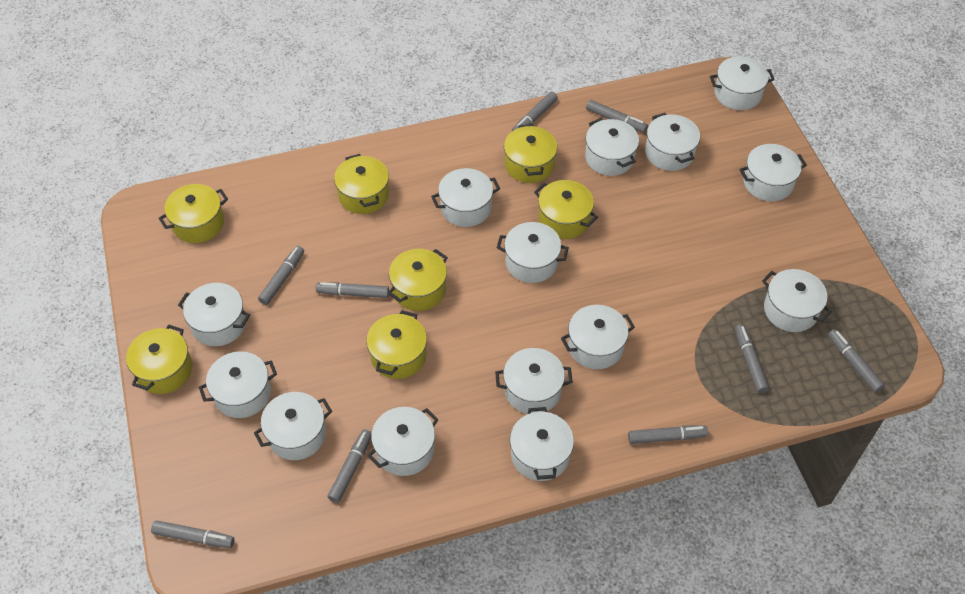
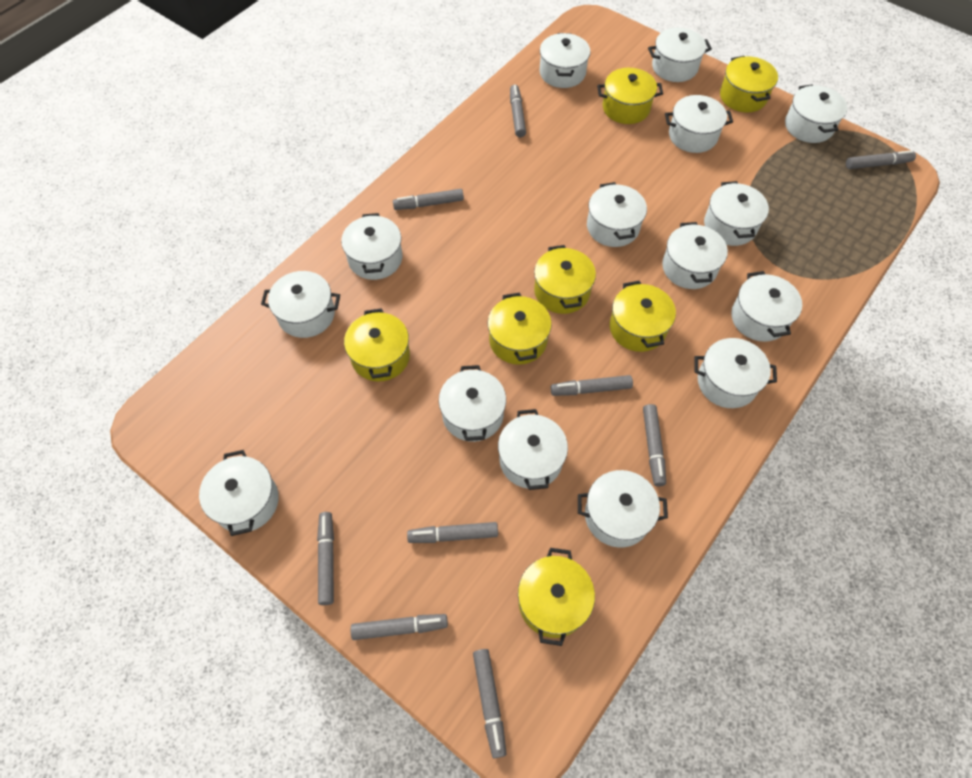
white pot: [178,283,250,346] [199,351,277,418] [254,392,332,460] [368,407,439,476] [431,168,500,227] [495,348,573,414] [497,222,569,283] [510,407,574,481] [561,305,635,369] [585,118,639,176] [645,113,700,171] [710,56,775,110] [740,144,807,201] [762,269,832,332] = 14 -> [199,450,279,536] [261,271,340,338] [341,213,403,280] [439,365,506,442] [498,409,568,490] [540,33,590,88] [578,470,668,548] [587,182,647,247] [648,28,712,82] [662,222,728,289] [665,95,733,153] [694,338,777,408] [704,181,769,246] [731,271,802,342] [785,84,847,143] = 15

